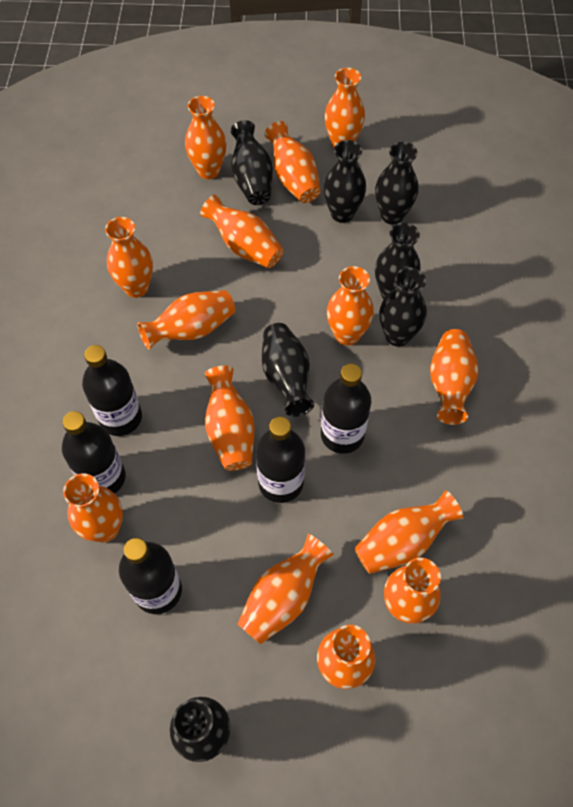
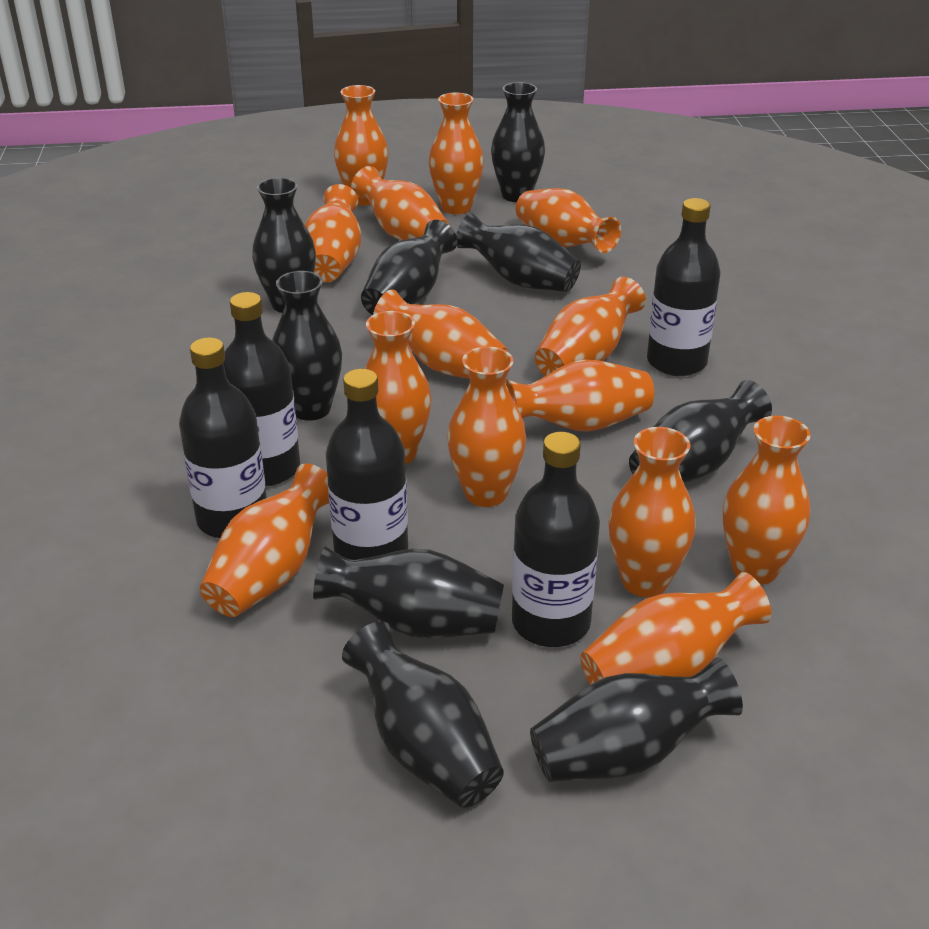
black vase: [170,697,231,762] [230,120,273,205] [262,323,314,417] [323,140,366,223] [375,142,418,225] [375,223,421,299] [379,267,427,347] = 7 -> [252,178,316,313] [272,271,342,421] [313,546,504,638] [342,621,504,808] [361,220,457,315] [456,213,581,292] [491,82,545,202] [530,657,743,782] [629,380,772,483] = 9

